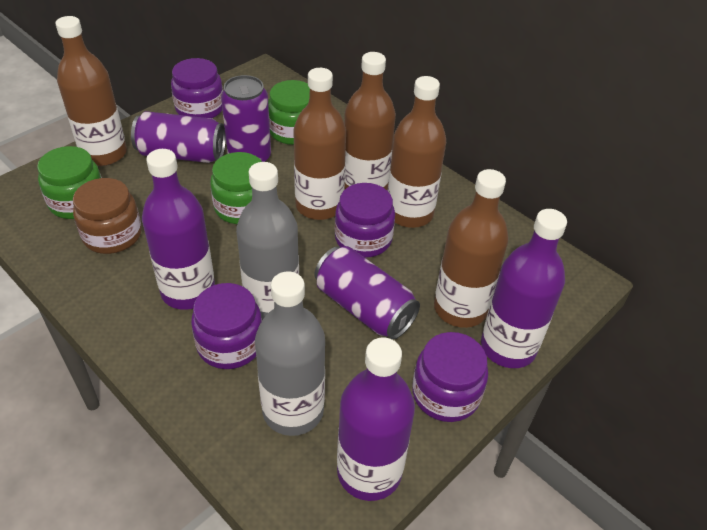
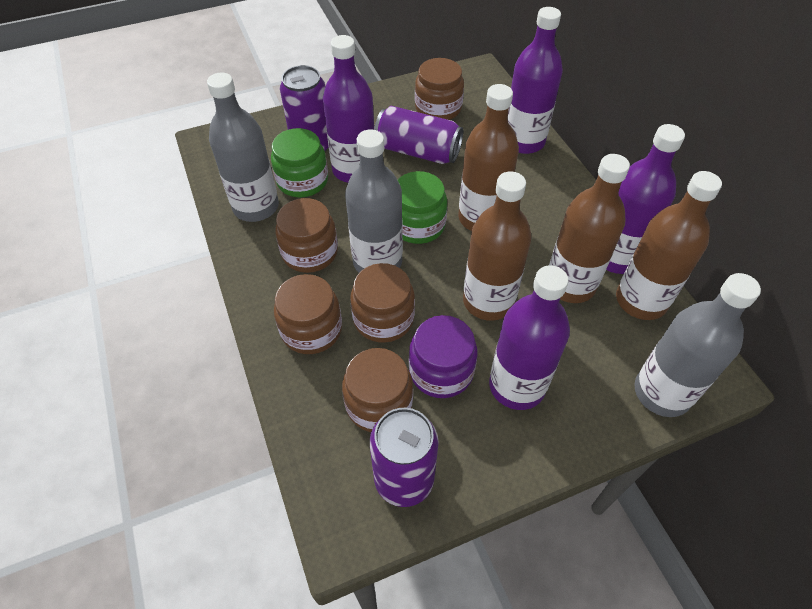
brown bottle: [55,16,127,166] [293,68,346,220] [344,52,396,191] [388,76,446,228] [434,169,509,328] = 5 -> [458,84,519,231] [463,171,532,321] [549,154,630,303] [616,171,722,320] = 4
brown jar: [73,178,142,254] = 1 -> [274,274,342,354] [275,198,338,273] [342,348,413,432] [350,263,415,343] [415,58,464,120] = 5
green jar: [37,146,102,219] [210,152,262,224] [268,80,310,145] = 3 -> [271,128,328,197] [398,171,447,244] = 2
grey bottle: [236,162,299,320] [255,271,325,436] = 2 -> [207,73,279,222] [345,129,403,273] [634,273,761,417] = 3
purple bottle: [142,149,215,310] [337,337,415,501] [481,209,567,368] = 3 -> [323,35,375,183] [489,265,570,410] [508,7,563,154] [606,124,685,274] = 4
purple jar: [171,58,223,118] [191,283,262,369] [335,183,395,258] [412,332,488,422] = 4 -> [409,315,478,398] = 1

